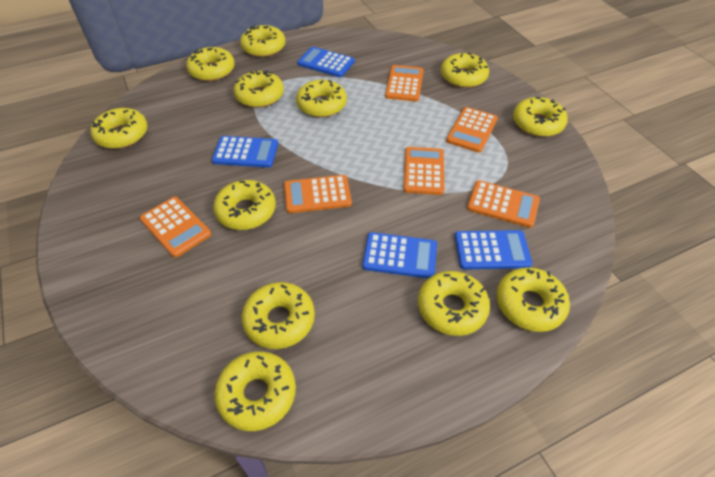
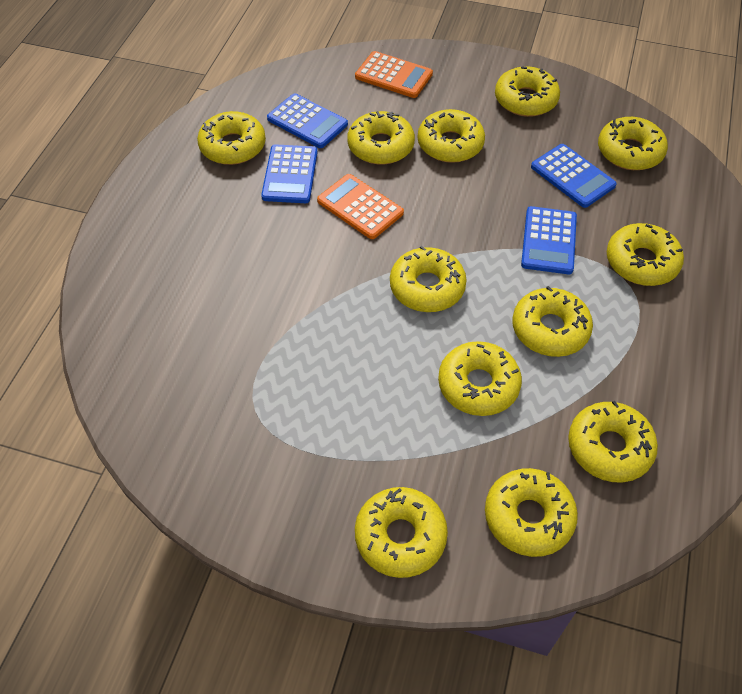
orange calculator: [140,197,211,258] [284,175,352,213] [385,65,424,102] [403,147,444,195] [446,107,498,153] [467,180,540,228] = 6 -> [317,174,404,239] [355,51,433,98] = 2

